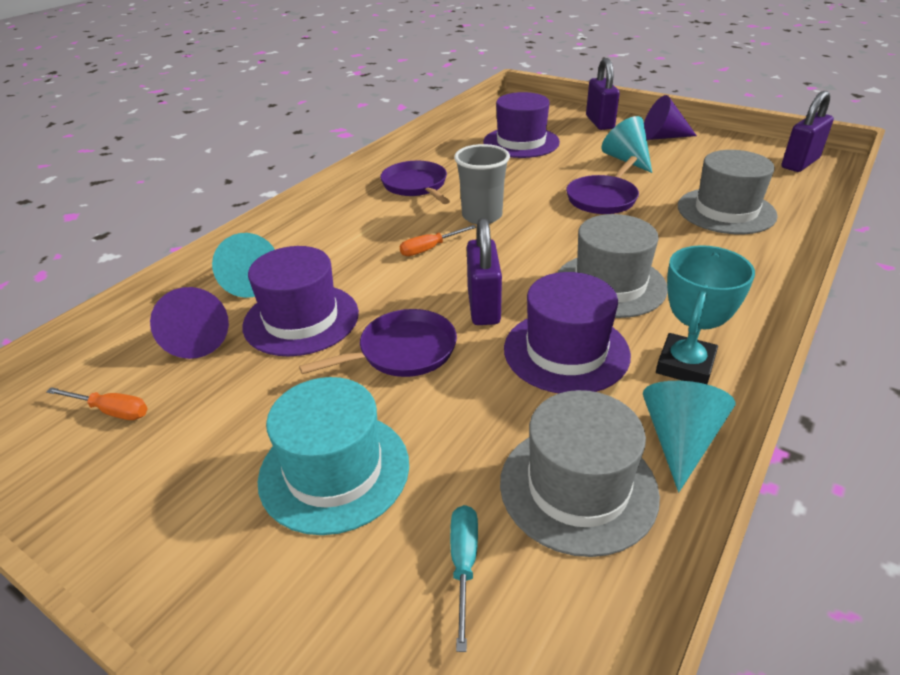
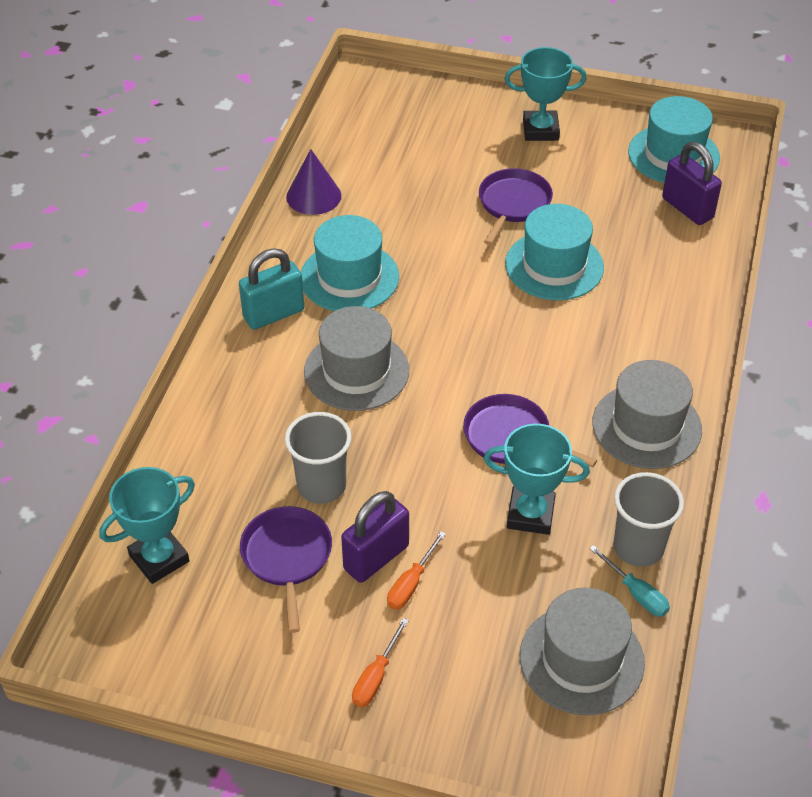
grey cup: [454,144,510,224] = 1 -> [285,412,351,504] [613,472,684,567] = 2
purple cone: [150,287,229,359] [644,95,697,140] = 2 -> [286,149,341,215] = 1
purple hat: [242,246,359,356] [483,92,560,158] [504,272,631,393] = 3 -> none = 0
purple padlock: [467,218,502,325] [586,58,620,130] [782,91,834,172] = 3 -> [341,491,409,583] [662,142,722,225] = 2
turquoise cone: [212,233,275,298] [602,116,652,173] [643,381,735,492] = 3 -> none = 0
turquoise hat: [258,377,409,535] = 1 -> [301,215,399,311] [505,204,604,301] [628,96,720,183] = 3
turquoise padlock: none = 0 -> [239,248,304,329] = 1
turquoise trophy: [656,245,755,384] = 1 -> [99,467,195,584] [484,424,590,535] [504,47,587,141] = 3

